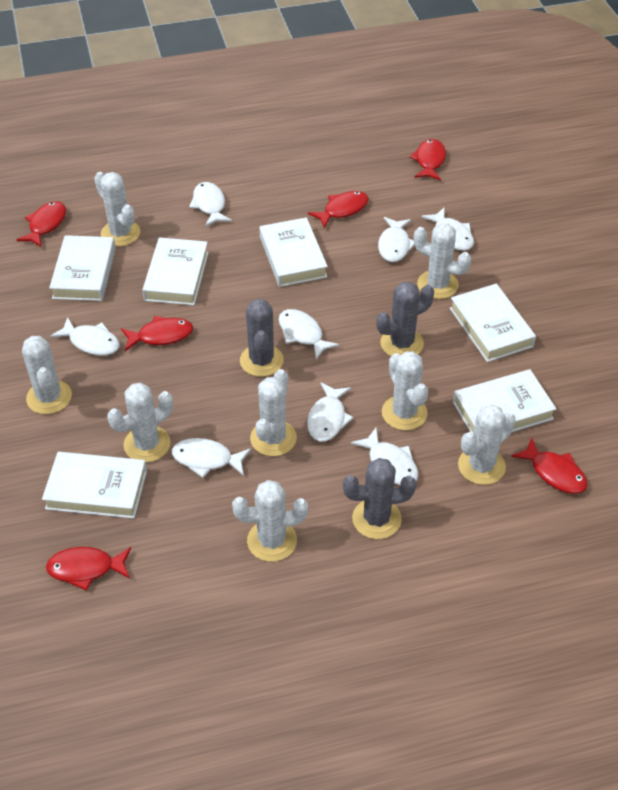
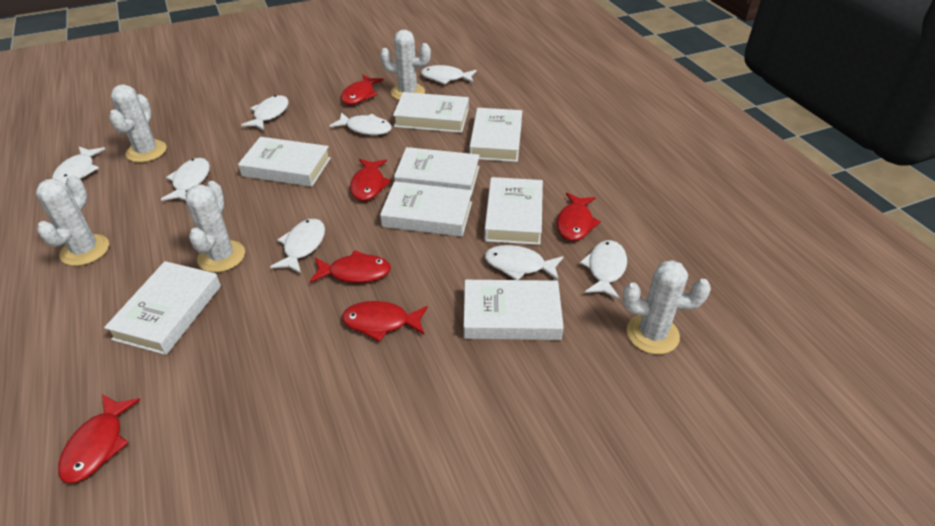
grey cactus: [240,299,284,377] [343,458,416,539] [376,282,434,356] = 3 -> none = 0
white book: [42,452,147,519] [49,235,116,301] [142,237,209,305] [260,217,328,287] [450,284,536,362] [453,369,556,434] = 6 -> [104,261,221,355] [238,137,331,187] [380,181,472,237] [393,92,469,133] [394,147,480,196] [464,280,564,340] [469,108,522,162] [484,177,543,245] = 8
white cactus: [22,336,72,414] [94,172,140,246] [107,383,173,462] [232,480,308,562] [250,369,297,456] [382,352,428,430] [414,223,471,299] [458,404,516,485] = 8 -> [36,175,109,266] [109,84,167,162] [186,181,245,272] [380,30,431,100] [623,260,711,354] = 5

